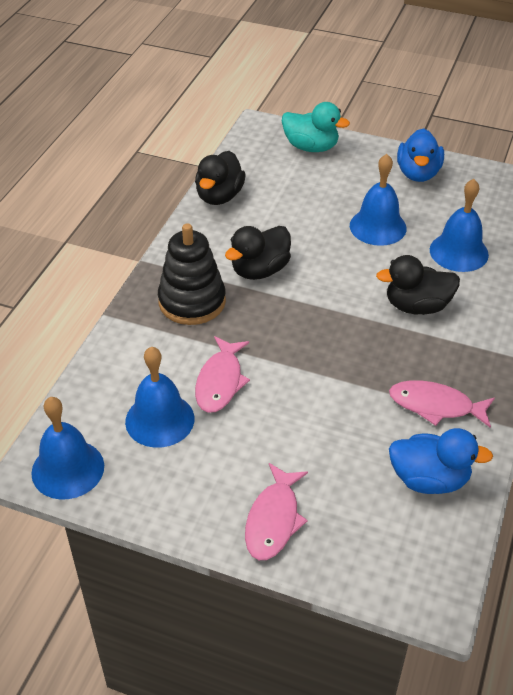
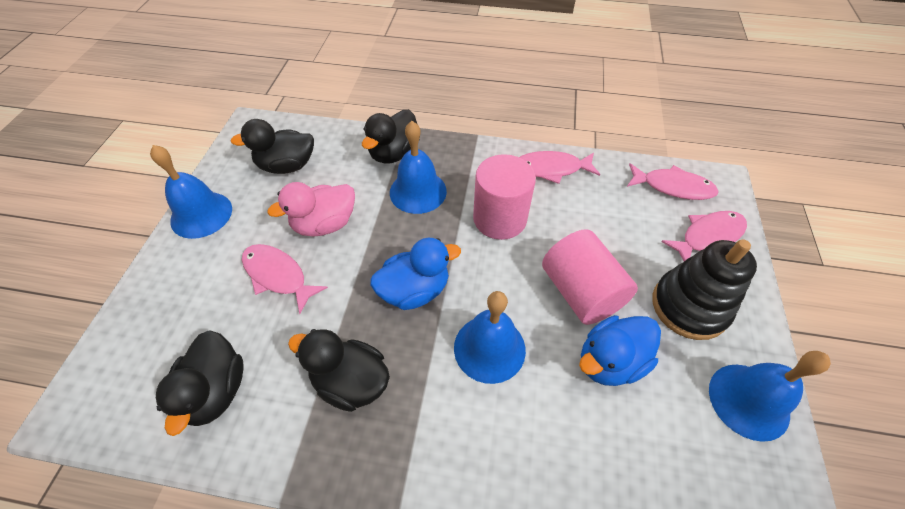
black duck: [195,151,246,205] [225,226,291,280] [376,255,460,315] = 3 -> [156,330,244,436] [231,119,314,174] [288,329,390,412] [362,109,420,164] = 4
pink cylinder: none = 0 -> [473,154,536,240] [542,229,638,325] = 2
pink duck: none = 0 -> [267,182,355,236] = 1
pink fish: [195,336,250,413] [245,463,308,560] [389,380,495,428] = 3 -> [242,244,328,314] [519,151,600,184] [627,163,719,200] [661,211,747,261] = 4
turquoise duck: [282,102,350,152] = 1 -> none = 0

